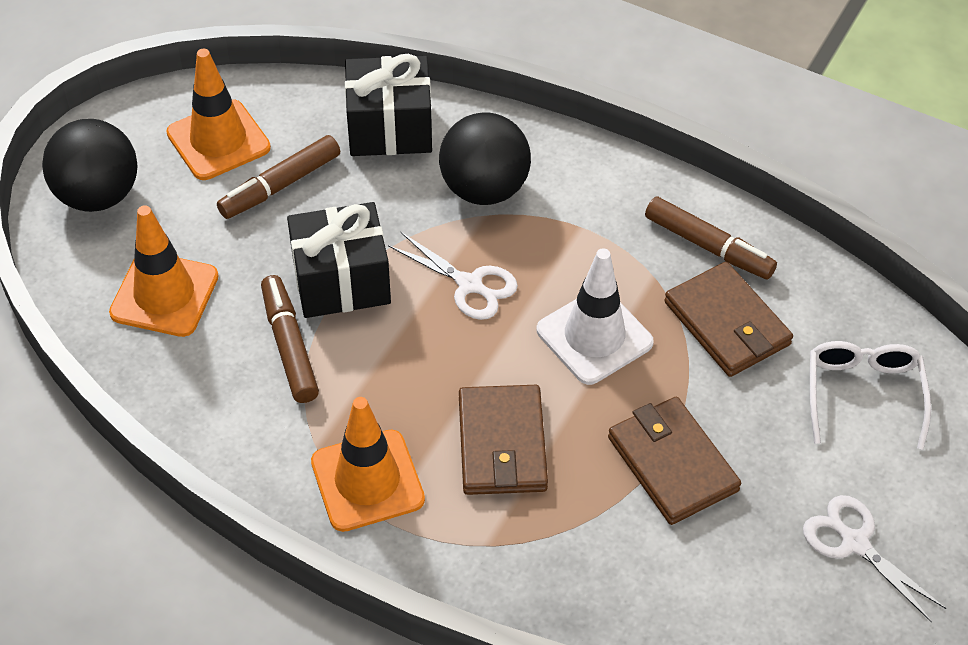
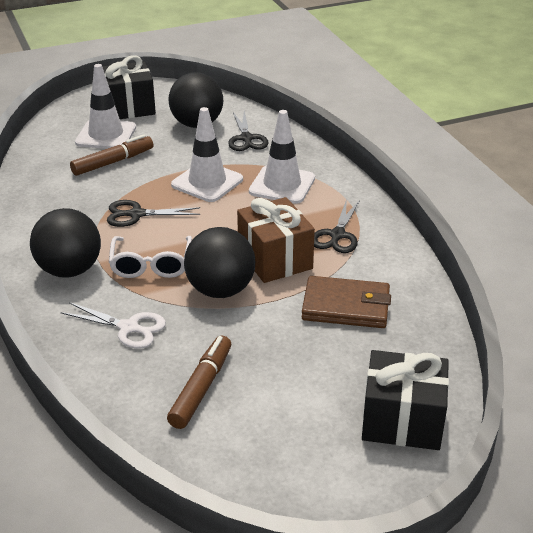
black ball: [42,119,138,212] [439,112,531,205] = 2 -> [30,208,101,278] [169,72,223,128] [184,227,255,298] = 3
black scissors: none = 0 -> [107,200,200,227] [228,111,269,151] [314,199,360,253] = 3
brown gift: none = 0 -> [237,197,315,283] = 1
brown marker: [217,135,340,219] [261,275,319,403] [645,196,777,280] = 3 -> [70,134,153,176] [167,336,231,429] = 2
brown wallet: [459,385,548,495] [608,397,741,525] [664,262,793,377] = 3 -> [302,276,391,328] = 1
orange traffic cone: [109,205,219,337] [166,48,271,180] [311,397,425,532] = 3 -> none = 0
white scissors: [388,232,518,320] [803,495,947,622] = 2 -> [61,302,166,349] = 1
white traffic cone: [537,248,654,385] = 1 -> [75,64,136,149] [171,107,243,202] [249,110,315,204] = 3

